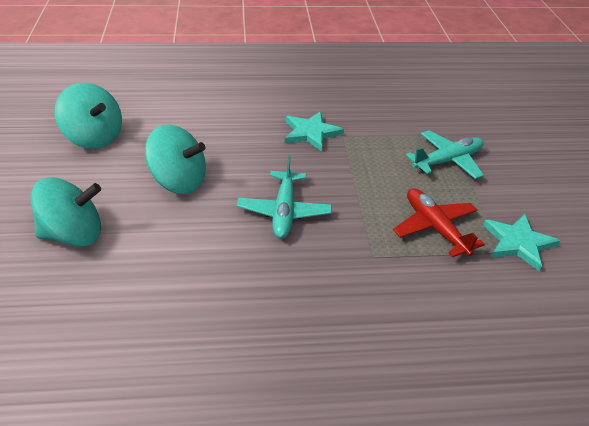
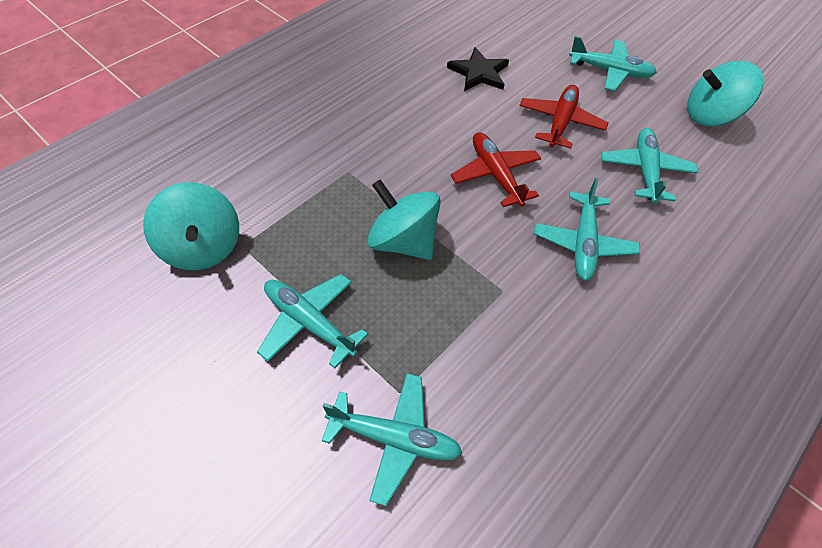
black star: none = 0 -> [447,47,509,91] = 1
red plane: [393,188,485,257] = 1 -> [451,132,541,207] [519,85,608,149] = 2
turquoise plane: [237,155,332,238] [406,130,484,179] = 2 -> [257,274,368,368] [322,373,462,506] [534,178,640,281] [569,36,657,91] [601,128,698,203] = 5
turquoise star: [285,111,344,152] [483,214,560,272] = 2 -> none = 0

